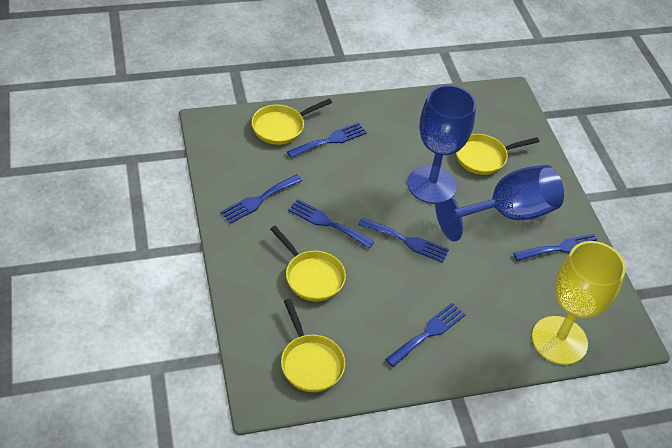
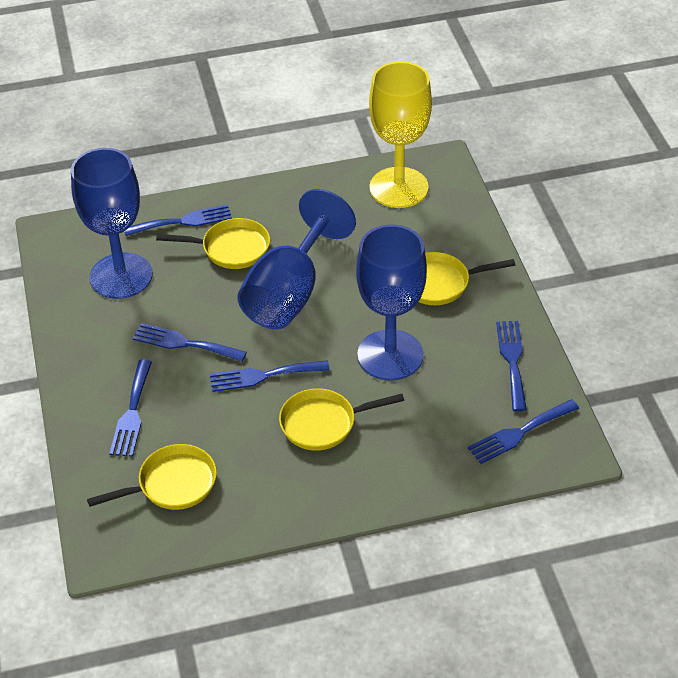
blue goblet: [407,85,476,204] [435,165,564,242] = 2 -> [71,148,152,299] [237,189,356,330] [356,224,427,381] = 3

